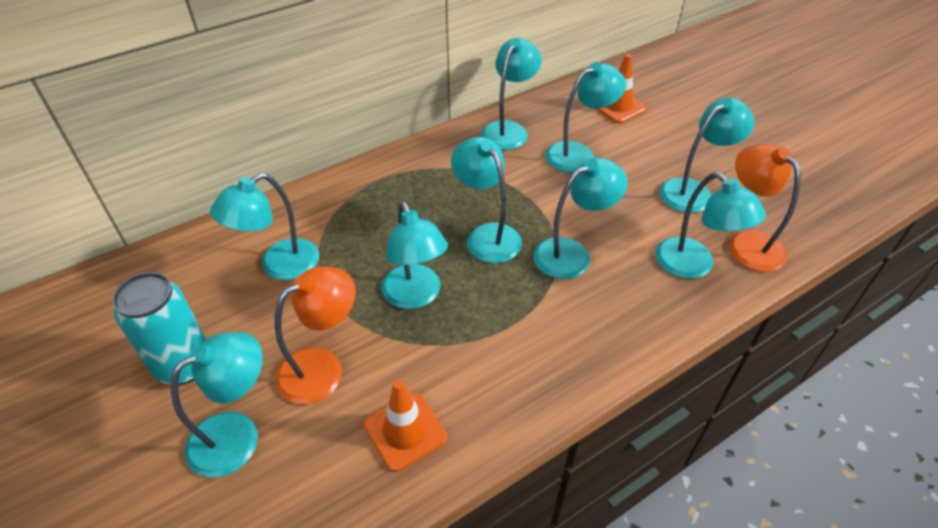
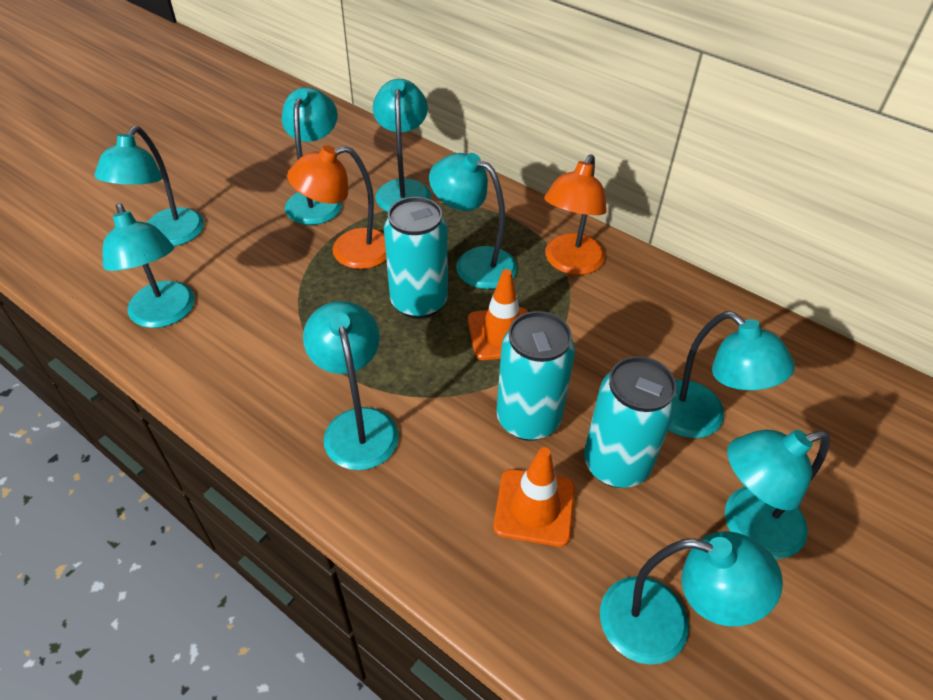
turquoise can: [112,272,206,385] = 1 -> [384,197,448,319] [496,311,575,441] [584,356,678,488] = 3

